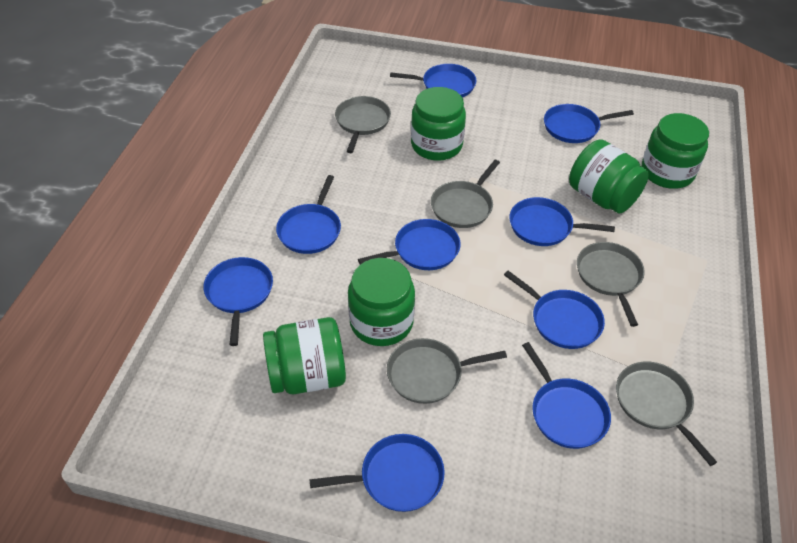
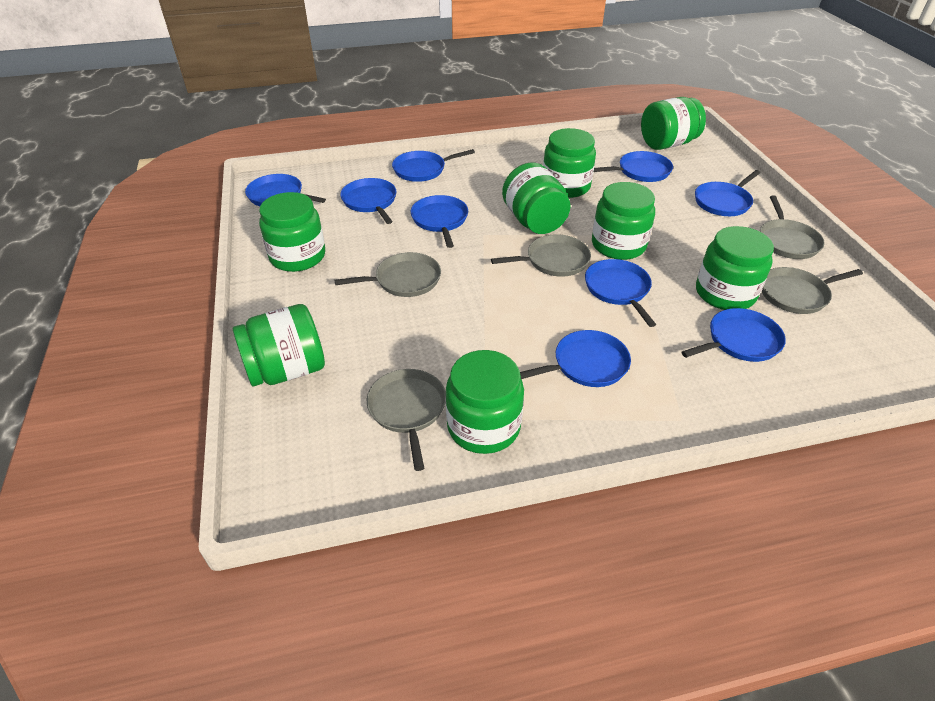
green jar: [263,317,346,394] [348,258,415,346] [411,87,466,161] [569,139,649,213] [642,113,709,189] = 5 -> [233,304,325,386] [259,192,325,272] [446,350,524,454] [502,162,571,234] [543,128,596,198] [592,182,655,260] [641,97,706,150] [696,226,774,310] = 8

